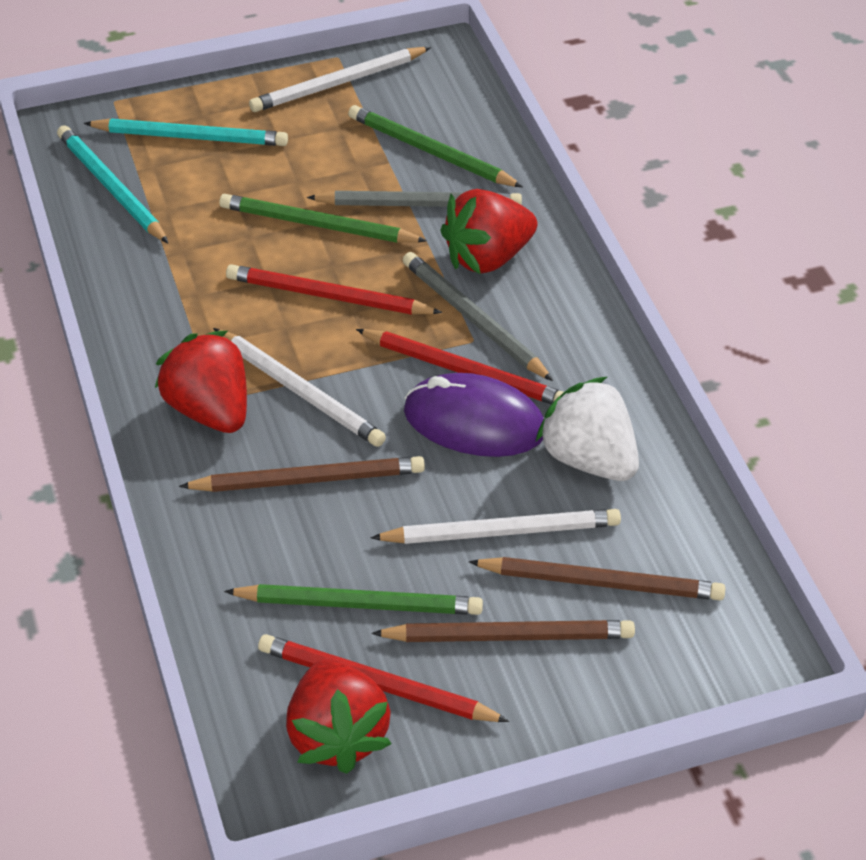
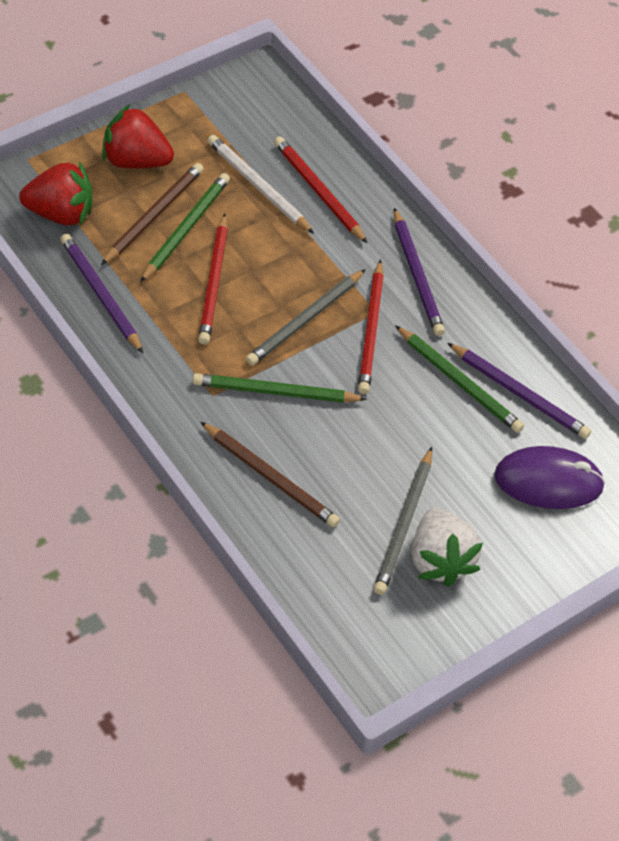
brown pencil: [179,456,425,492] [371,620,635,642] [468,557,725,600] = 3 -> [101,163,204,265] [200,422,340,528] = 2
purple pencil: none = 0 -> [60,234,143,353] [394,208,445,336] [447,343,591,439] = 3
red strawberry: [155,331,247,433] [286,659,392,774] [440,189,537,274] = 3 -> [19,161,92,225] [102,105,174,168] = 2
turquoise pencil: [57,125,168,243] [84,118,288,146] = 2 -> none = 0
white pencil: [213,328,386,447] [249,47,431,112] [370,509,621,544] = 3 -> [207,135,314,234] = 1

